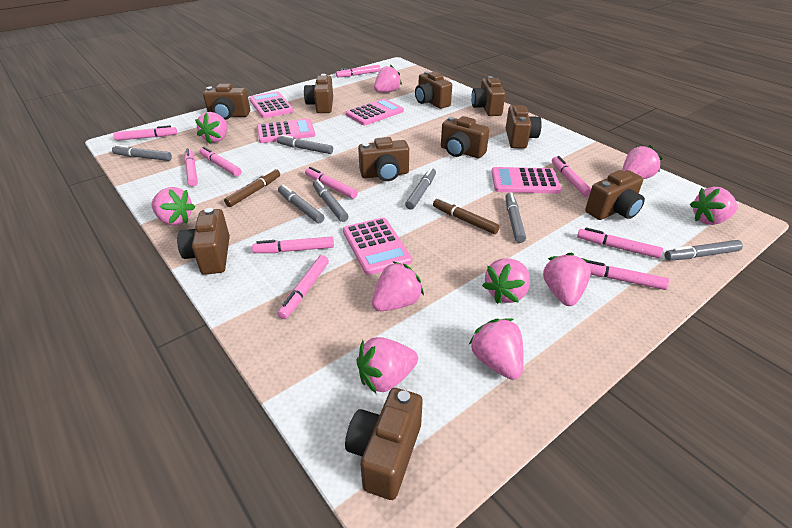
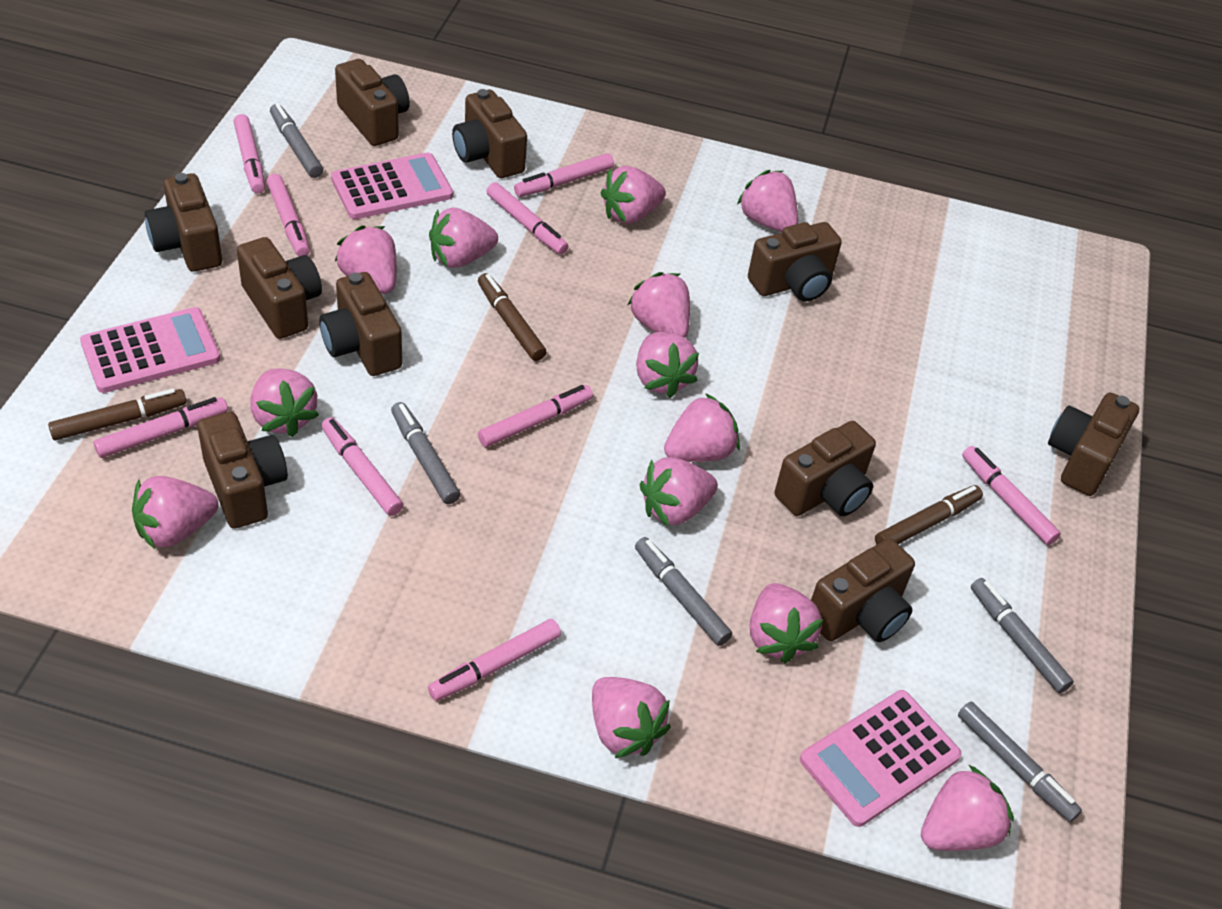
brown marker: [224,169,280,207] [433,198,500,234] = 2 -> [48,388,186,440] [478,273,546,361] [875,485,983,545] = 3
grey marker: [112,145,172,161] [277,135,333,154] [278,185,324,223] [313,179,348,222] [405,168,436,210] [505,192,526,243] [664,240,743,261] = 7 -> [270,104,323,178] [391,402,460,504] [635,537,732,646] [958,702,1082,822] [971,578,1074,693] = 5
pink calculator: [249,91,294,118] [257,119,315,143] [343,217,412,275] [346,99,404,125] [491,167,561,194] = 5 -> [80,307,220,393] [331,153,453,219] [800,690,962,827] = 3
pink marker: [113,125,177,141] [184,148,198,186] [199,146,241,176] [252,237,334,253] [277,255,329,319] [305,167,358,199] [336,65,381,77] [552,156,591,197] [577,228,663,259] [587,260,669,290] = 10 -> [94,397,228,458] [234,114,265,193] [267,174,310,256] [321,417,403,516] [428,619,561,701] [478,385,593,447] [486,182,568,254] [514,153,614,197] [962,446,1061,545] = 9
pink strawberry: [152,187,195,225] [195,112,228,144] [356,337,418,394] [372,261,424,311] [374,65,402,92] [469,318,524,380] [482,258,530,304] [543,253,591,306] [622,145,663,179] [690,187,738,225] = 10 -> [132,476,219,549] [250,368,319,437] [335,226,397,294] [429,208,498,268] [592,677,671,758] [601,166,666,224] [628,272,690,338] [636,332,699,398] [640,457,718,527] [664,393,740,462] [737,170,798,232] [750,583,823,663] [921,765,1014,851] = 13

